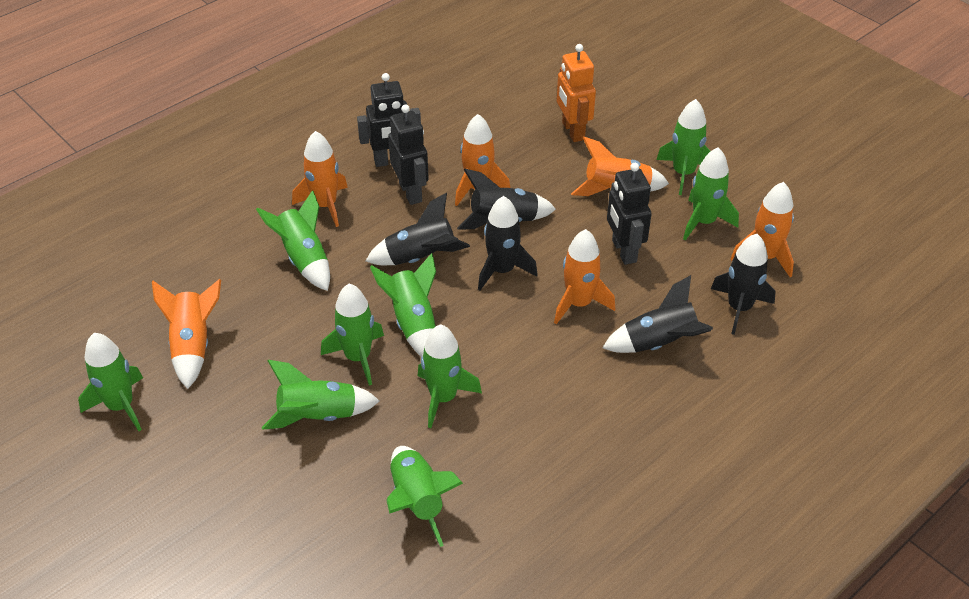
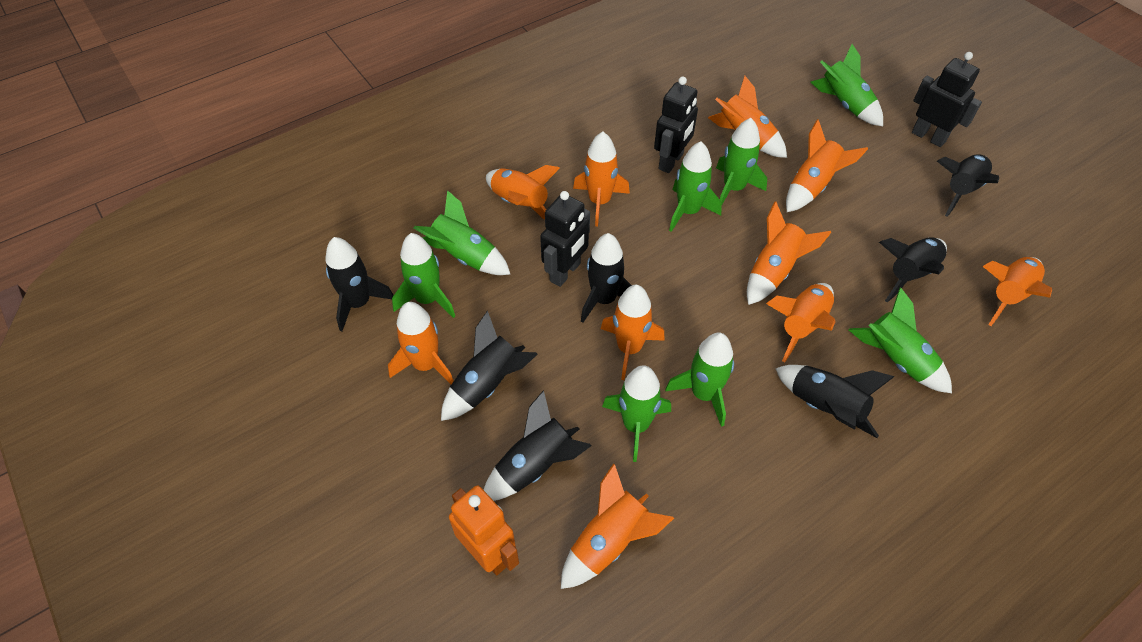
black rocket: [366,193,470,265] [457,169,556,230] [478,196,538,290] [603,275,713,353] [711,234,776,335] = 5 -> [325,237,394,331] [441,311,537,421] [484,390,592,501] [581,233,632,323] [775,365,894,438] [879,237,947,302] [937,154,999,217] = 7
green rocket: [78,333,143,431] [256,190,330,291] [262,360,379,430] [321,284,384,385] [370,253,436,357] [386,446,463,547] [418,324,482,428] [656,99,710,195] [683,147,739,241] = 9 -> [392,233,455,318] [414,190,510,275] [602,365,671,462] [665,332,734,427] [669,141,722,232] [716,118,767,204] [811,44,883,126] [849,287,952,393] = 8
orange rocket: [152,279,221,389] [292,131,348,227] [455,114,510,206] [554,229,615,324] [571,137,669,196] [731,182,794,277] = 6 -> [388,302,454,384] [486,165,560,220] [561,463,674,589] [573,132,630,226] [601,285,665,380] [708,76,787,158] [747,201,831,305] [766,283,835,362] [786,119,868,212] [983,257,1052,326] = 10

